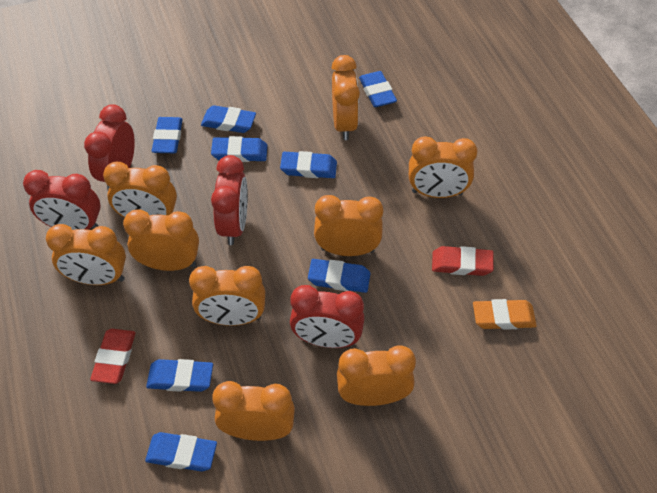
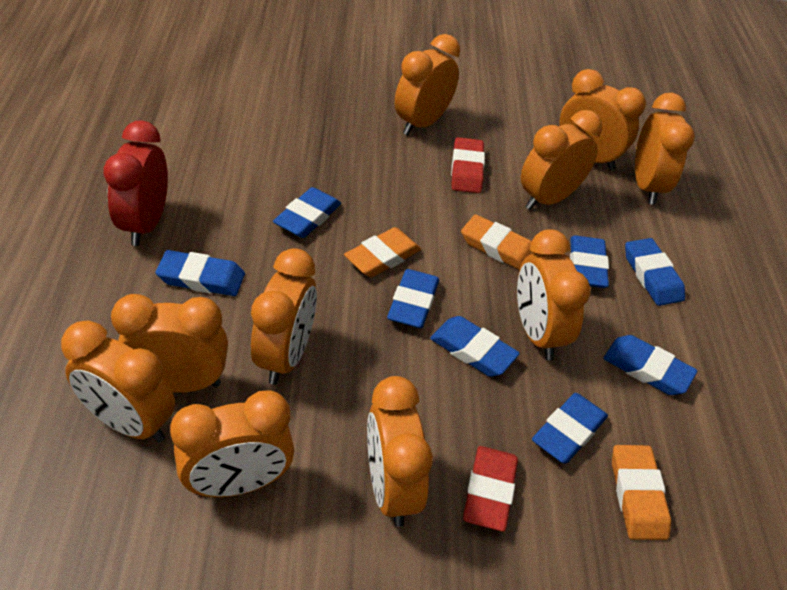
orange clock: [46,224,126,285] [103,162,177,218] [123,209,199,271] [189,266,265,326] [212,381,295,441] [314,195,383,256] [332,55,360,140] [337,345,416,406] [409,136,478,198] = 9 -> [61,320,175,443] [111,294,228,393] [170,390,294,497] [251,248,317,385] [367,376,433,527] [395,34,460,135] [517,229,590,360] [521,110,602,210] [559,69,646,170] [635,93,695,205] = 10
orange eraser: [473,299,537,330] = 1 -> [344,227,421,278] [461,214,534,270] [612,445,671,540] = 3
red clock: [23,170,101,230] [84,104,135,191] [211,155,248,245] [290,285,364,348] = 4 -> [103,120,168,246] = 1

